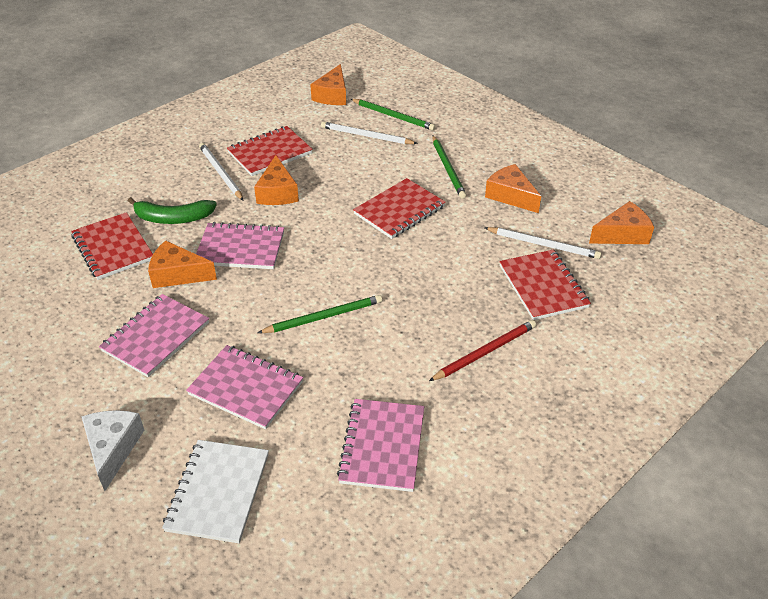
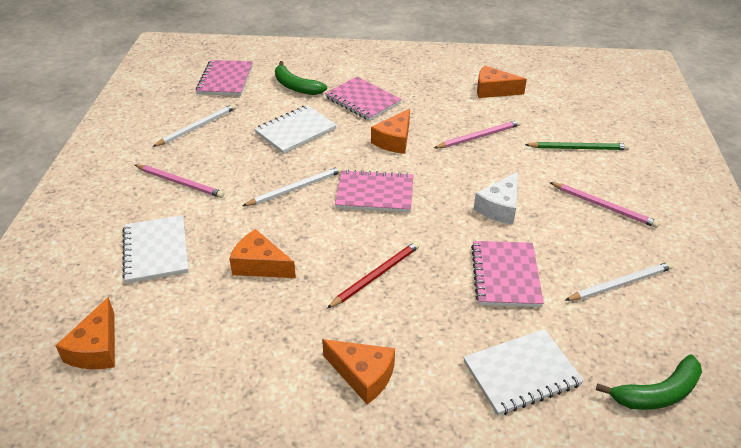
green banana: [128,197,217,224] = 1 -> [275,61,327,95] [596,355,702,410] = 2
green pencil: [258,295,382,333] [351,99,436,131] [432,136,466,199] = 3 -> [525,142,630,150] = 1
pink pencil: none = 0 -> [135,164,225,198] [434,120,521,148] [549,182,660,228] = 3
red notebook: [71,212,153,280] [227,126,313,176] [353,178,445,239] [499,249,591,320] = 4 -> none = 0
white notebook: [162,440,269,543] = 1 -> [122,215,189,283] [255,105,337,154] [463,329,584,416] = 3

